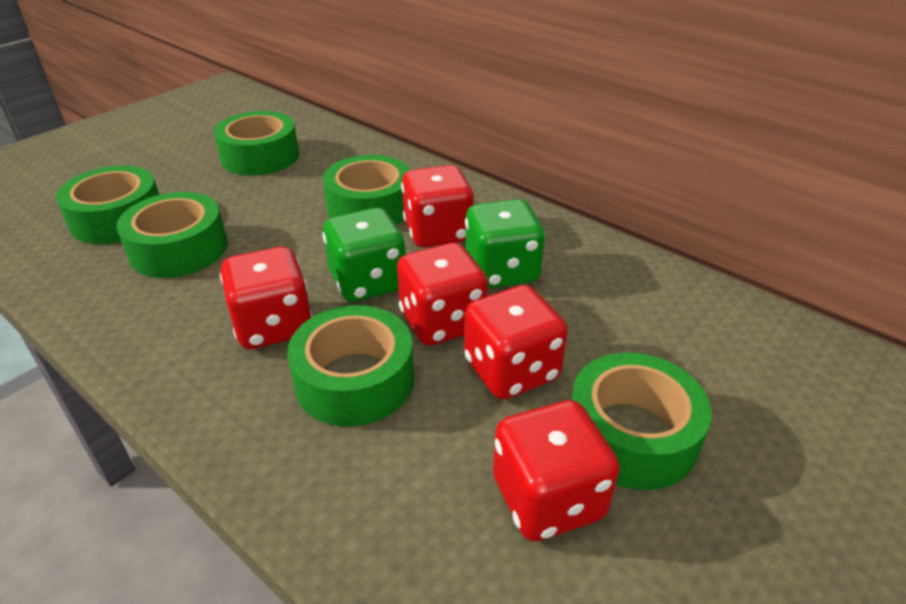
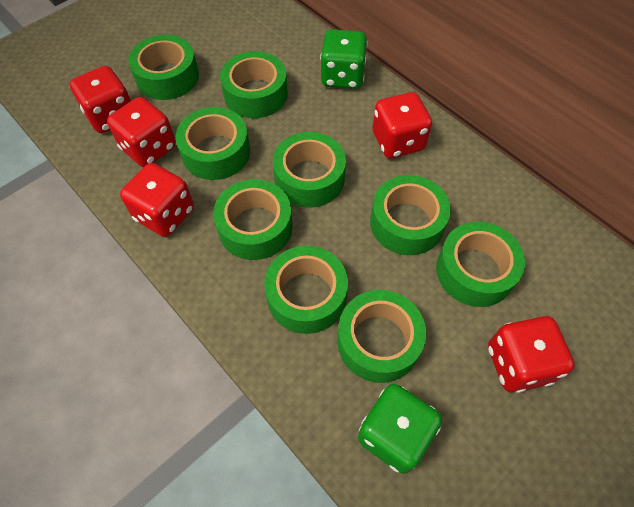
green tape: [56,166,159,244] [117,192,227,278] [214,111,299,175] [287,305,414,427] [323,155,411,225] [571,352,712,490] = 6 -> [128,35,199,100] [175,107,250,180] [213,179,292,260] [220,51,288,118] [264,246,348,334] [273,132,346,208] [337,290,426,383] [370,175,451,255] [436,222,525,307] = 9

